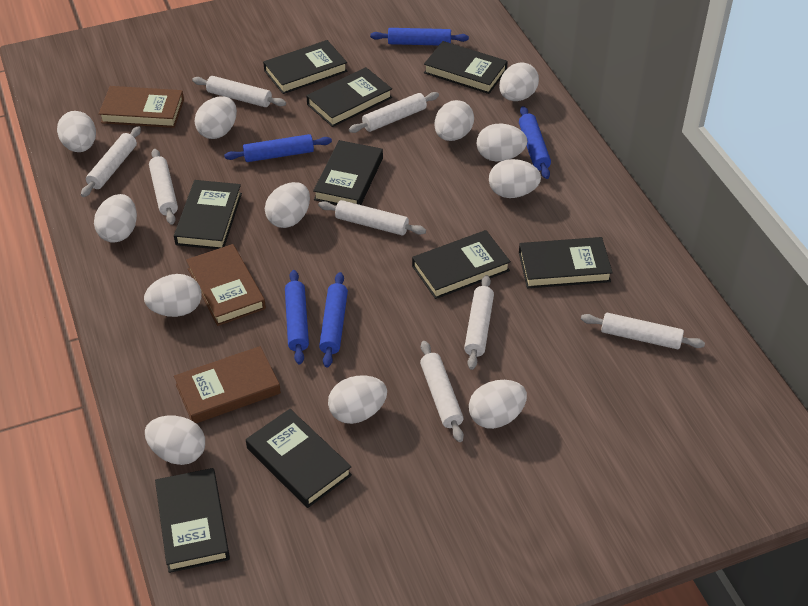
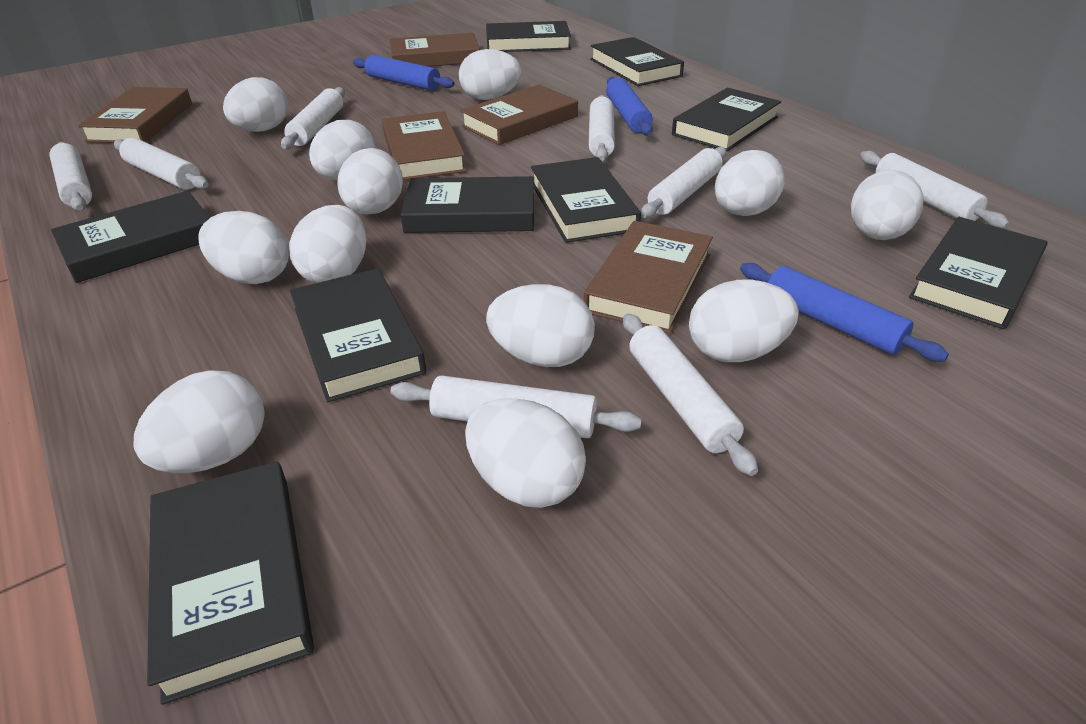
blue rolling pin: [224,134,332,162] [285,270,309,364] [319,272,348,367] [370,28,469,45] [519,106,551,179] = 5 -> [353,55,455,91] [606,77,653,136] [740,263,949,362] = 3
brown book: [99,86,184,128] [174,346,281,423] [186,244,266,326] = 3 -> [78,87,192,143] [382,111,466,180] [390,33,480,67] [460,85,578,145] [584,221,713,334] = 5

